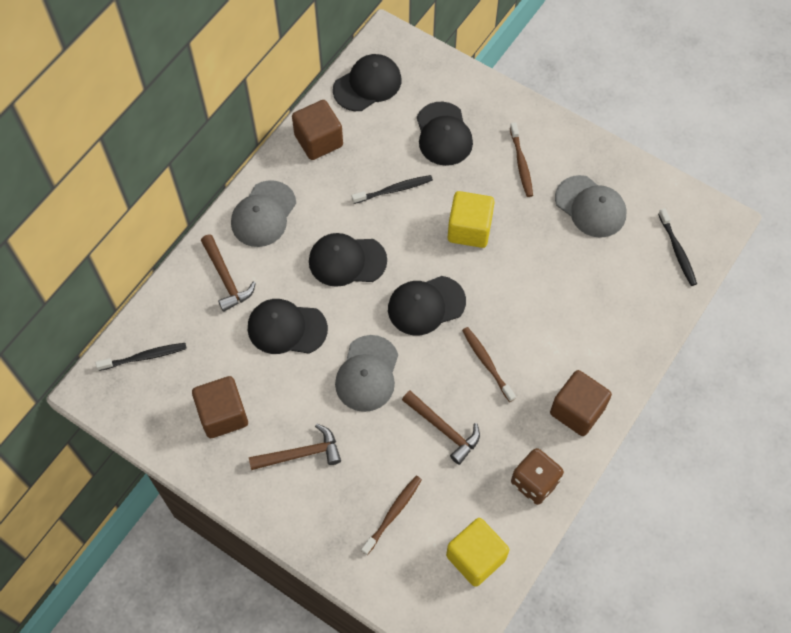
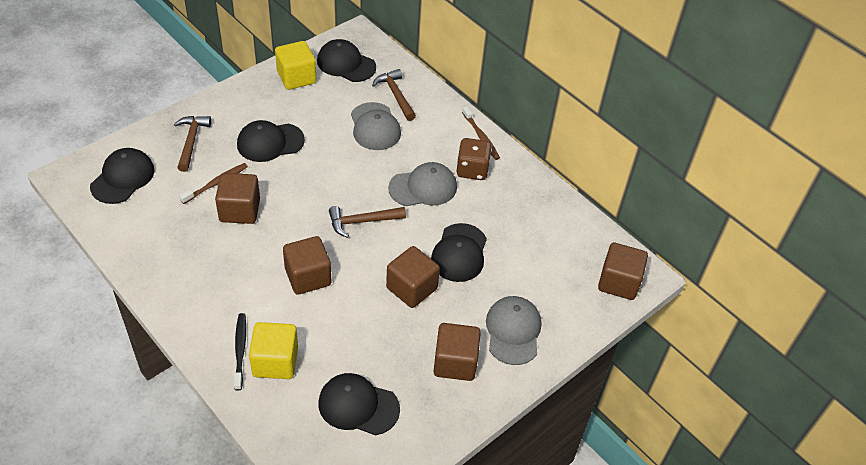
black toothbrush: [96,343,187,371] [352,175,433,204] [658,208,697,286] = 3 -> [234,313,246,391] = 1
brown cube: [192,376,248,438] [292,100,343,160] [550,370,612,436] = 3 -> [215,173,260,224] [283,236,332,295] [386,246,440,308] [433,323,481,381] [598,243,648,300] = 5
brown toothbrush: [361,476,422,555] [462,327,516,402] [510,122,533,197] = 3 -> [180,163,248,204] [462,106,500,160] = 2

